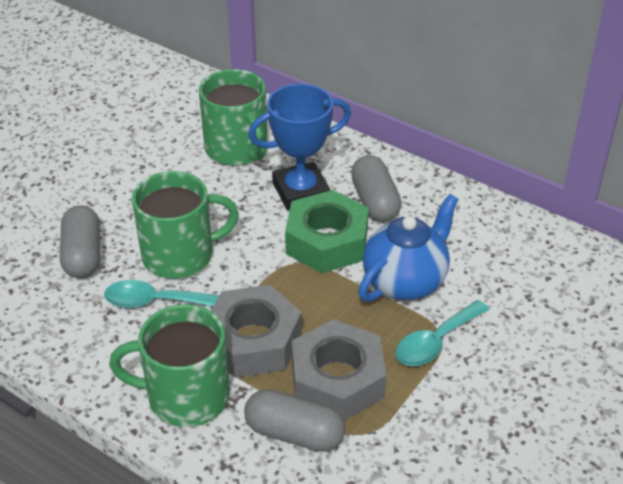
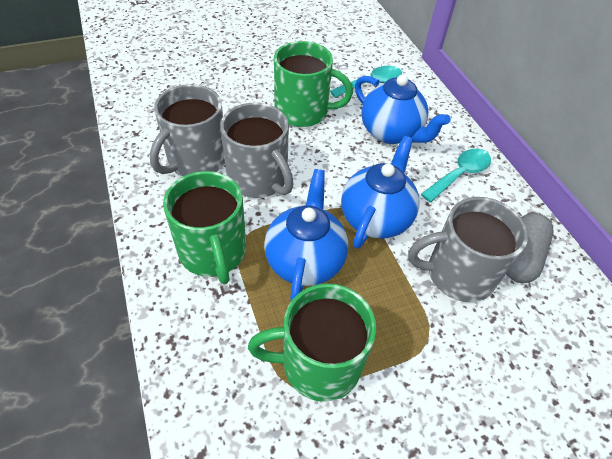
blue teapot: [358,194,459,302] = 1 -> [264,169,348,301] [341,136,420,249] [355,75,451,144] = 3
blue trophy: [248,84,351,210] = 1 -> none = 0
green nut: [285,190,369,273] = 1 -> none = 0
grey capsule: [60,205,100,278] [244,389,345,452] [351,155,402,222] = 3 -> [506,213,553,283] = 1
grey mug: none = 0 -> [150,84,225,176] [220,103,293,198] [408,197,528,302] = 3
grey nut: [211,285,302,378] [292,319,387,421] = 2 -> none = 0

